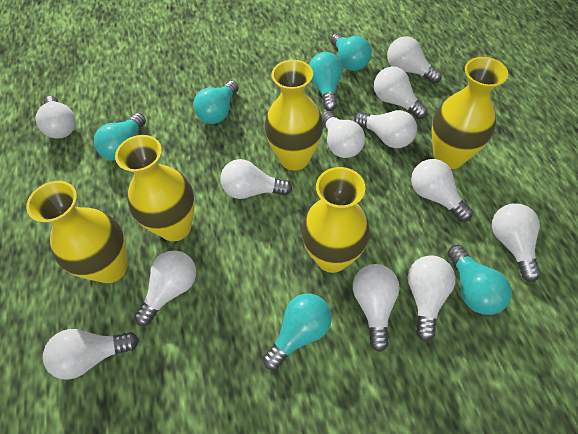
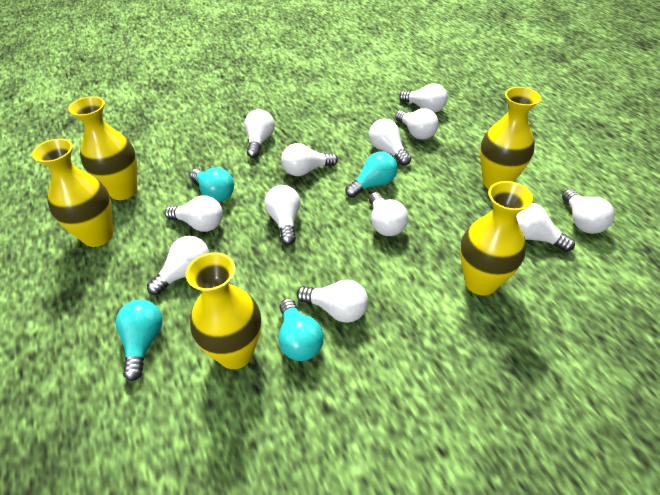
turquoise light bulb: [94,113,146,160] [193,81,239,124] [263,294,332,370] [309,52,342,111] [331,33,372,71] [448,245,512,315] = 6 -> [116,300,163,381] [190,167,234,202] [278,298,324,361] [345,152,398,198] = 4

